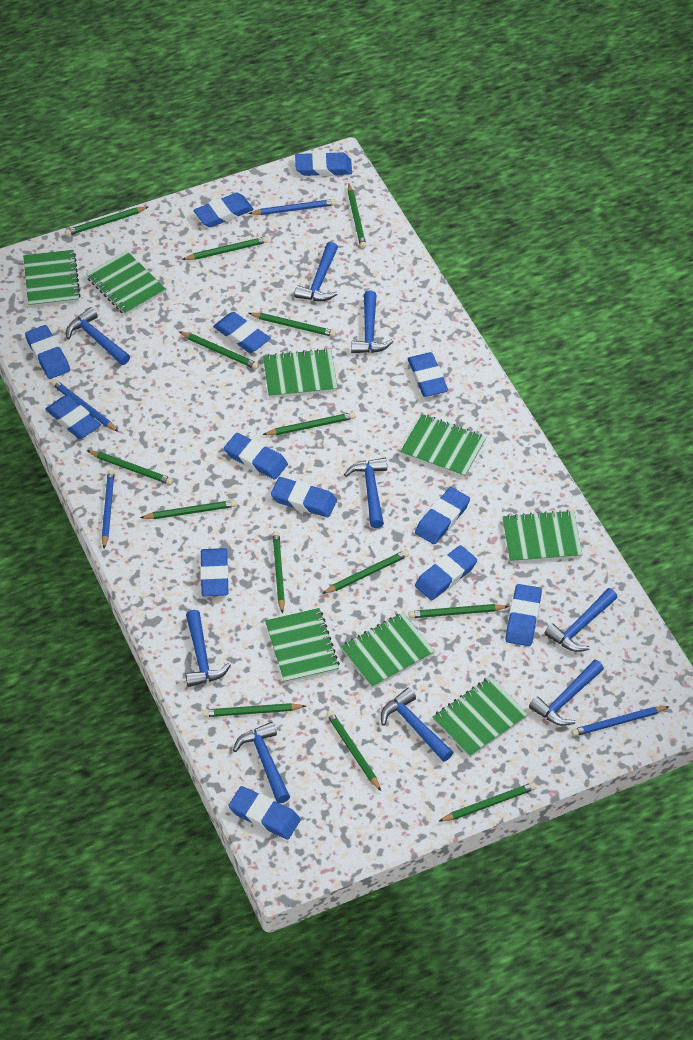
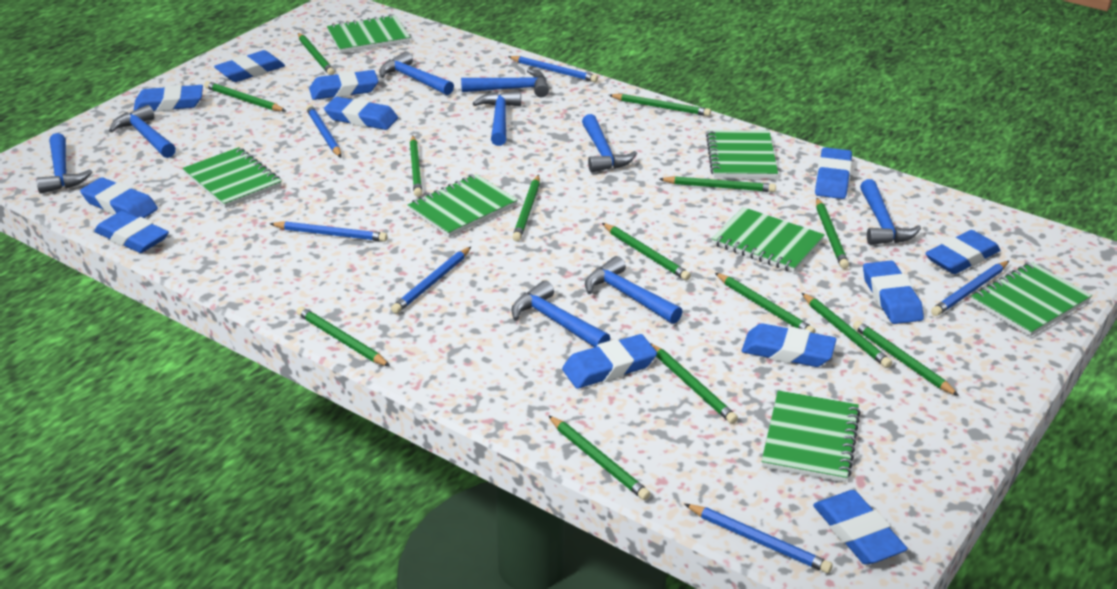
blue eraser: [25,325,70,379] [46,395,101,439] [193,193,254,227] [200,548,229,596] [213,312,270,353] [224,433,288,480] [228,786,301,840] [271,477,337,517] [295,152,352,176] [408,352,448,397] [415,487,470,544] [415,545,477,601] [505,584,542,646] = 13 -> [80,177,158,218] [94,211,169,253] [133,85,203,112] [214,50,285,82] [309,70,378,100] [324,97,398,130] [562,334,657,389] [742,323,837,367] [813,490,908,565] [815,147,852,199] [863,260,924,324] [925,230,1000,274] = 12
blue pencil: [51,380,118,432] [102,469,115,549] [248,199,336,215] [571,706,670,736] = 4 -> [270,221,388,242] [306,105,341,157] [391,247,471,314] [508,56,598,82] [685,504,833,573] [931,261,1009,316] = 6
green notebook: [23,250,81,307] [86,251,166,316] [263,348,338,398] [265,608,340,683] [341,612,435,688] [400,414,486,478] [433,676,528,758] [503,510,582,563] = 8 -> [182,147,282,208] [327,14,410,53] [408,174,518,237] [706,130,778,178] [711,207,825,273] [762,390,861,482] [971,262,1092,336] = 7

